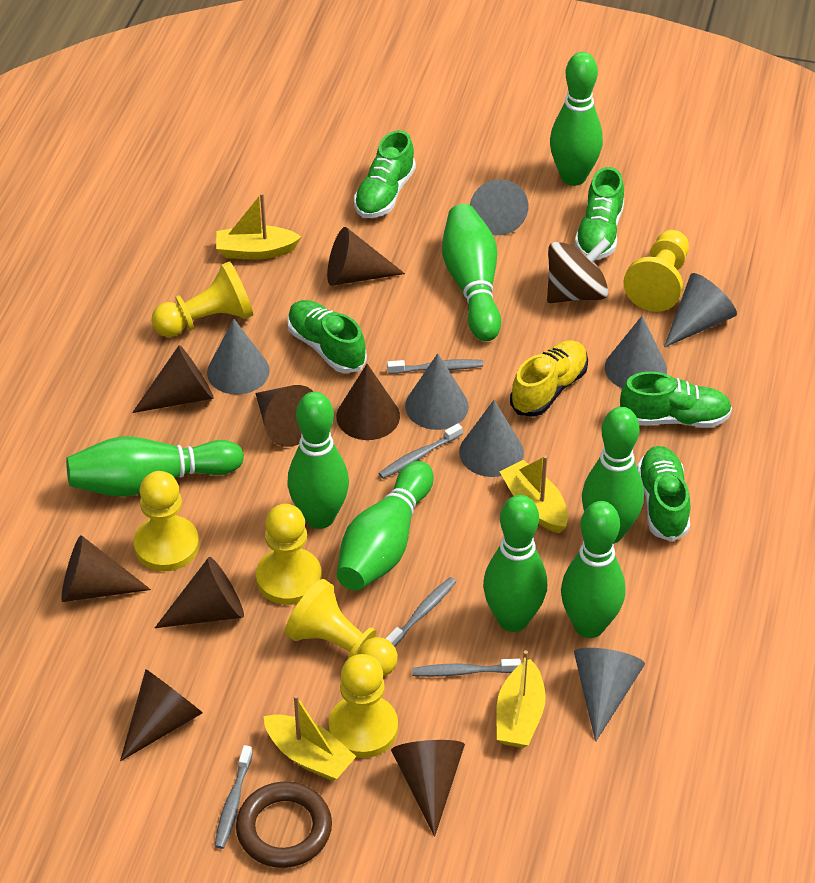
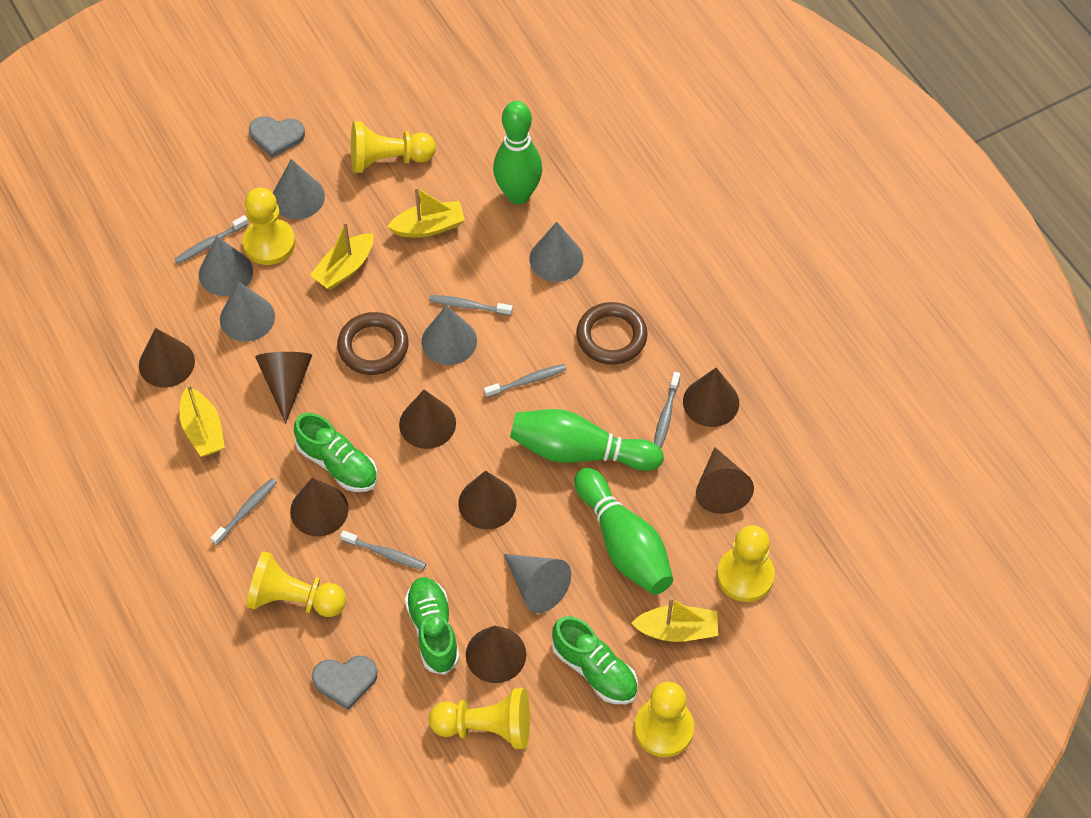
brown ring: [236,782,332,868] = 1 -> [337,312,409,375] [576,302,648,365] = 2
brown spinning top: [547,238,610,303] = 1 -> none = 0
green bowling pin: [66,436,244,497] [288,392,349,529] [337,461,434,591] [442,204,501,341] [483,495,547,632] [550,52,603,186] [561,501,625,638] [582,407,644,543] = 8 -> [493,101,542,204] [510,409,664,471] [574,468,673,595] = 3
green shoe: [287,300,367,373] [354,130,416,218] [575,167,624,260] [620,371,732,428] [637,446,690,541] = 5 -> [294,413,377,492] [405,577,460,675] [552,616,638,704] = 3
grey cone: [207,319,270,395] [405,353,469,430] [459,400,524,477] [470,179,528,235] [574,648,645,742] [605,316,667,388] [664,273,737,348] = 7 -> [199,236,253,296] [220,282,275,342] [273,159,325,219] [422,305,477,365] [504,554,571,613] [529,222,584,282] = 6
grey heart: none = 0 -> [249,116,305,158] [312,655,378,710] = 2
grey toothbrush: [215,745,253,849] [378,423,463,479] [385,577,456,647] [387,359,483,374] [412,659,521,677] = 5 -> [175,215,248,264] [210,478,277,545] [340,531,426,570] [429,295,513,315] [484,364,567,398] [654,372,680,448] = 6
yellow shoe: [510,340,588,417] = 1 -> none = 0

